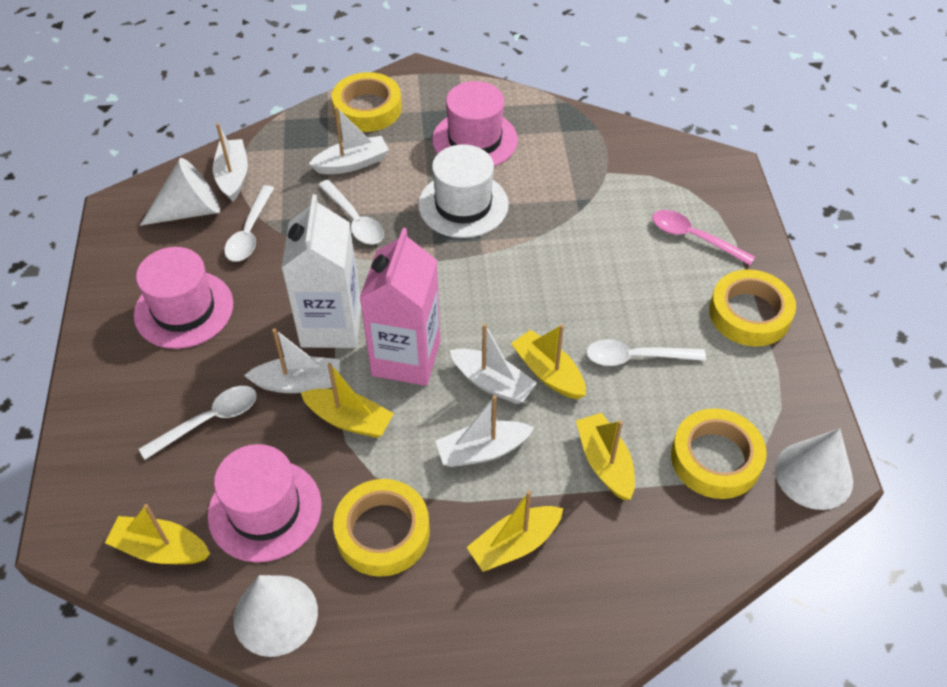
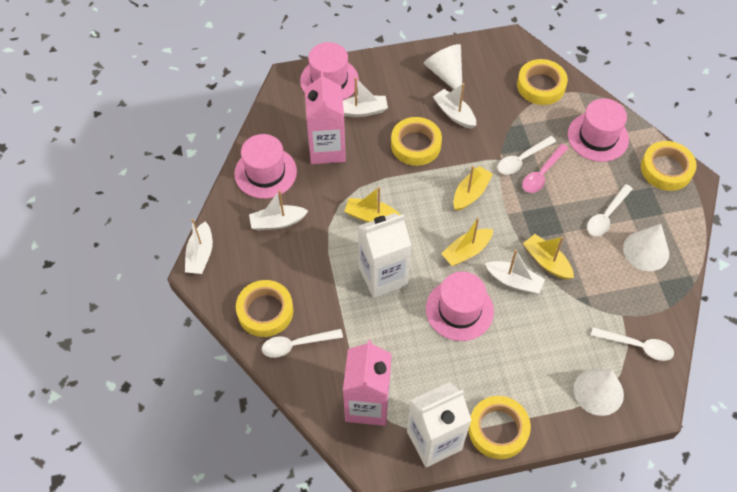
pink carton: [360,228,440,386] = 1 -> [305,72,346,164] [343,340,392,426] = 2
pink hat: [134,247,233,349] [208,444,322,562] [432,81,518,166] = 3 -> [234,134,297,199] [300,42,359,100] [426,272,494,341] [568,98,629,162] = 4
white carton: [281,194,361,348] = 1 -> [358,213,411,298] [407,382,472,467] = 2
white hat: [418,144,509,238] = 1 -> none = 0
yellow boat: [105,504,210,564] [301,363,394,438] [467,490,563,572] [511,324,586,399] [576,413,635,500] = 5 -> [344,187,401,222] [441,218,493,266] [453,166,493,211] [523,234,574,280] = 4
yellow tape: [332,72,402,132] [333,479,430,577] [671,408,767,499] [709,269,796,347] = 4 -> [236,280,293,337] [391,117,442,166] [468,396,531,459] [517,59,568,105] [641,141,697,191] = 5

